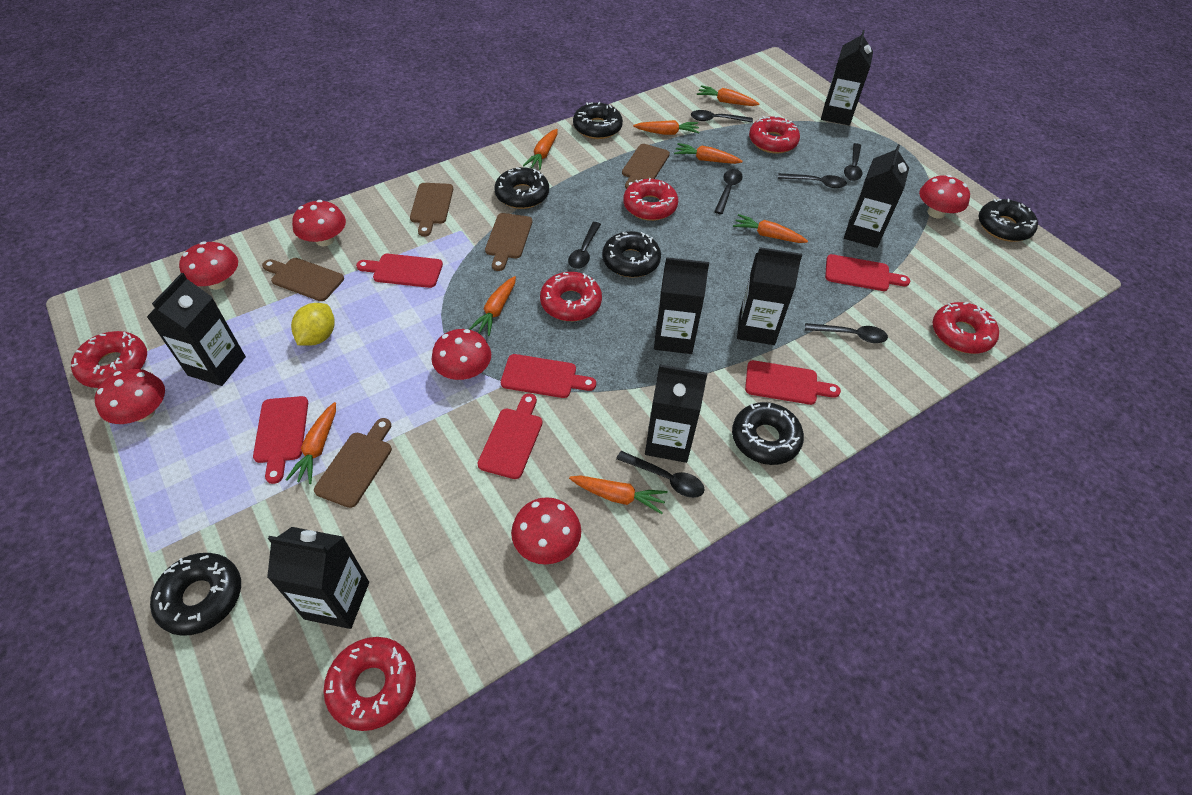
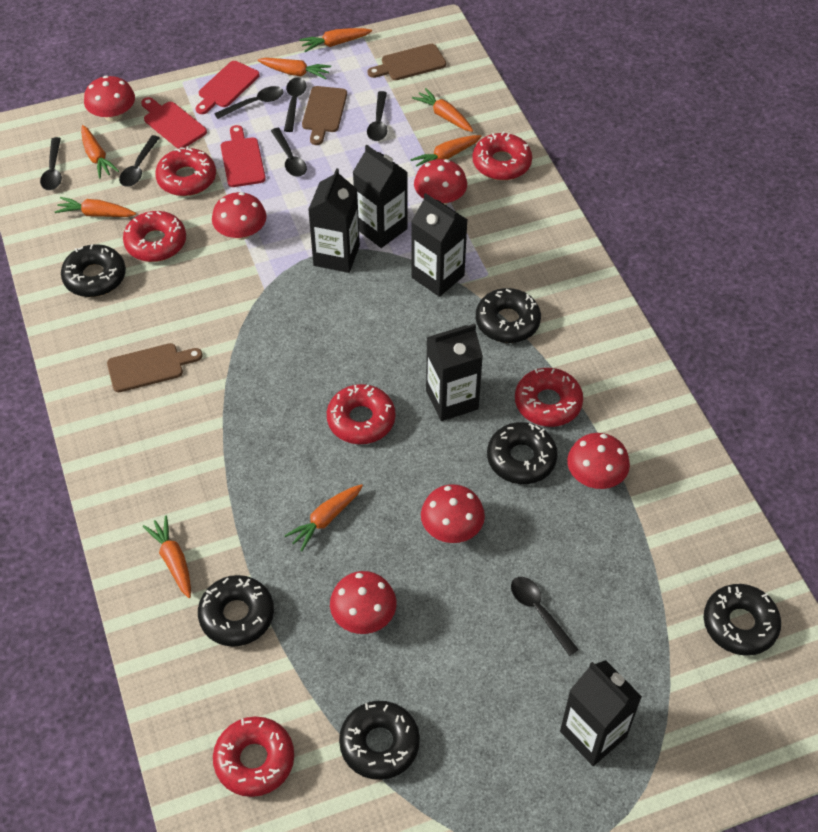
black carton: [147,273,246,386] [267,527,369,629] [645,364,708,463] [654,257,709,354] [737,247,802,345] [821,30,873,126] [844,144,909,248] = 7 -> [308,168,360,273] [353,145,407,248] [411,193,468,297] [426,324,483,421] [560,660,642,766] = 5
brown cutting board: [262,258,344,301] [314,418,392,508] [410,183,453,237] [485,213,532,271] [622,144,670,189] = 5 -> [107,343,203,392] [302,86,347,145] [367,44,446,80] = 3
red cutting board: [253,396,308,484] [356,254,443,288] [477,393,542,479] [501,354,596,398] [745,360,841,405] [825,254,910,291] = 6 -> [141,97,207,149] [196,61,260,114] [221,125,266,187] = 3
yellow lemon: [291,303,335,346] = 1 -> none = 0

